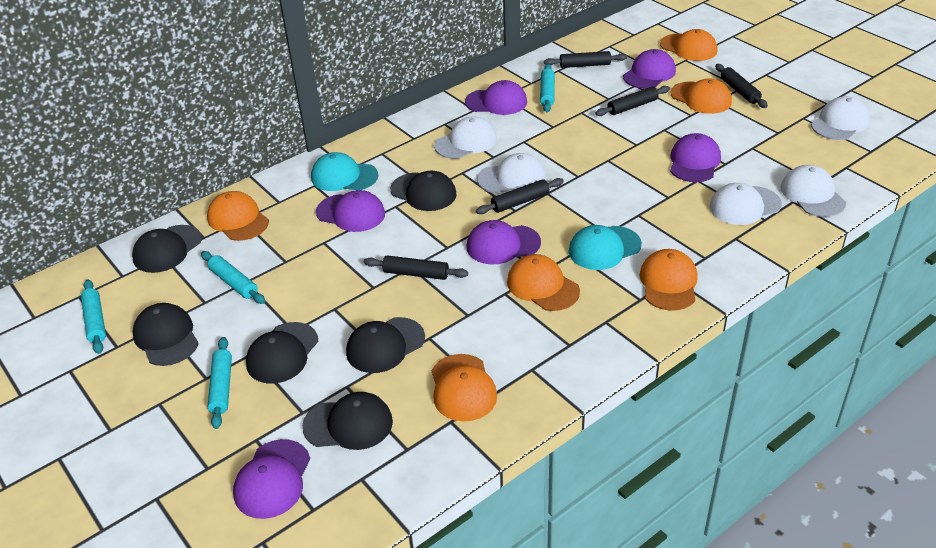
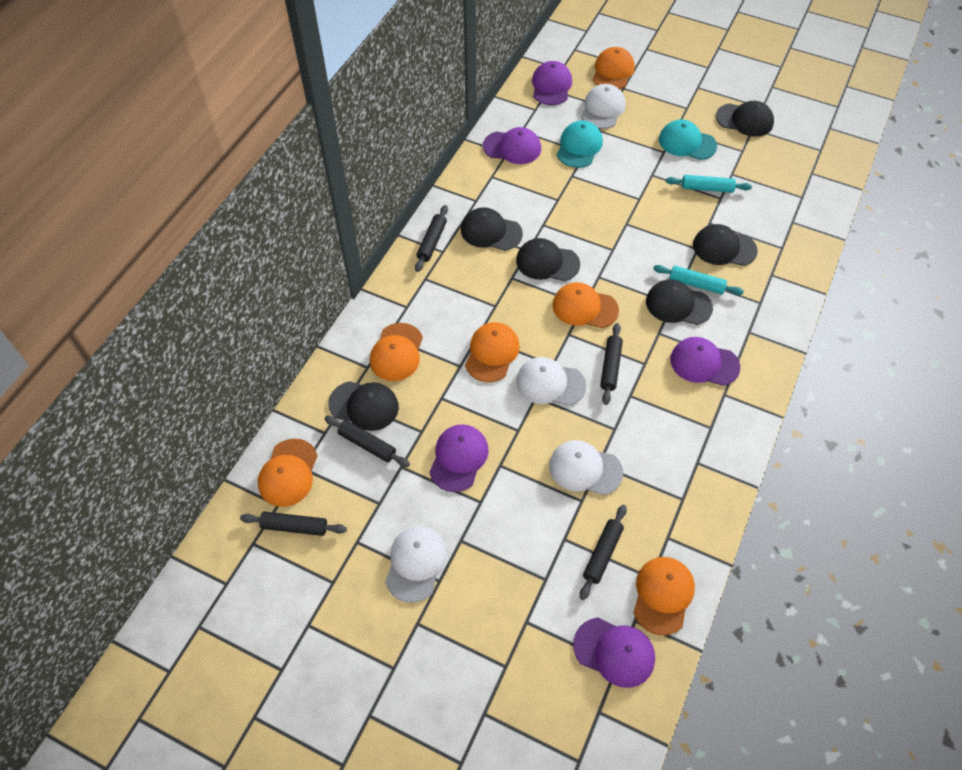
purple cap: [233,439,310,519] [316,190,385,232] [465,80,527,115] [467,220,541,265] [623,49,676,89] [670,133,721,182] = 6 -> [429,424,489,492] [483,127,541,164] [532,61,572,105] [573,618,655,688] [670,337,740,386] = 5
turquoise rolling pin: [81,280,106,354] [201,251,265,304] [207,337,232,429] [540,64,555,112] = 4 -> [653,265,744,295] [666,175,752,193] = 2
white cap: [434,116,497,159] [477,153,546,193] [710,183,782,225] [780,165,846,217] [811,96,870,140] = 5 -> [385,526,447,603] [516,357,586,406] [549,440,623,495] [581,84,626,129] = 4

